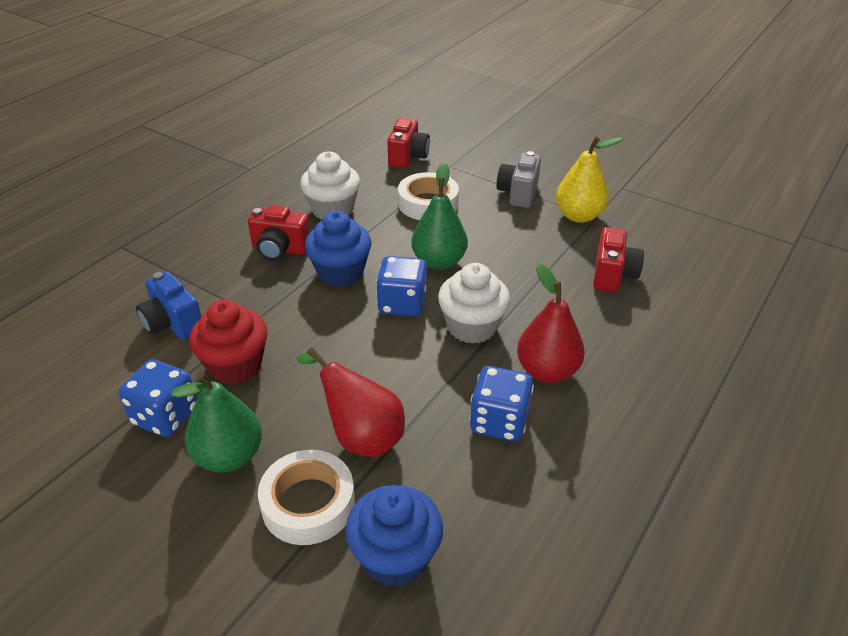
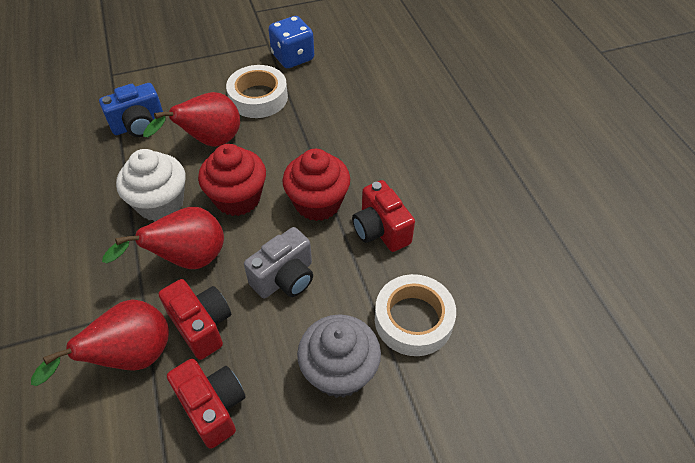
blue cupcake: [305,211,371,287] [345,485,443,587] = 2 -> none = 0
blue dice: [119,359,197,437] [376,256,427,317] [469,366,534,441] = 3 -> [268,16,314,68] = 1
green pear: [171,371,262,473] [411,163,468,270] = 2 -> none = 0
grey cupcake: none = 0 -> [297,314,381,398] = 1
red cupcake: [189,300,267,384] = 1 -> [198,144,266,216] [282,149,350,221] = 2
red pear: [296,347,405,457] [517,263,585,383] = 2 -> [31,299,169,386] [102,207,224,269] [143,92,240,147] = 3
white cupcake: [300,152,360,219] [438,263,510,344] = 2 -> [116,149,186,222] = 1
yellow pear: [556,136,623,223] = 1 -> none = 0

